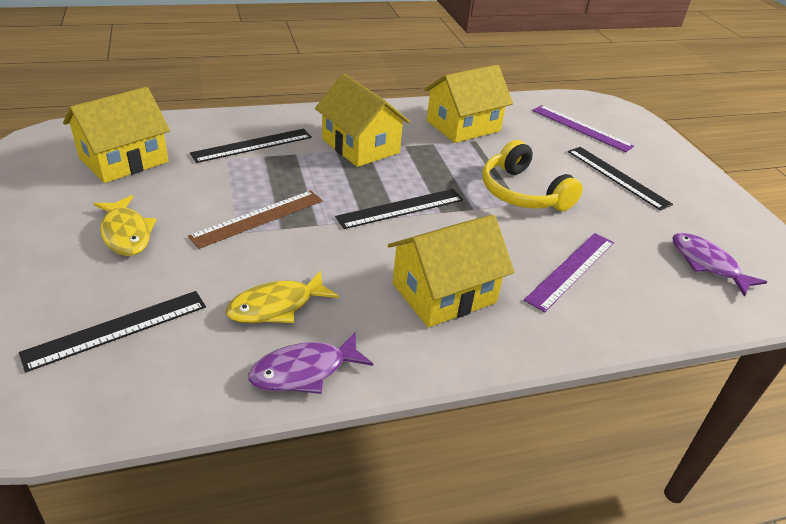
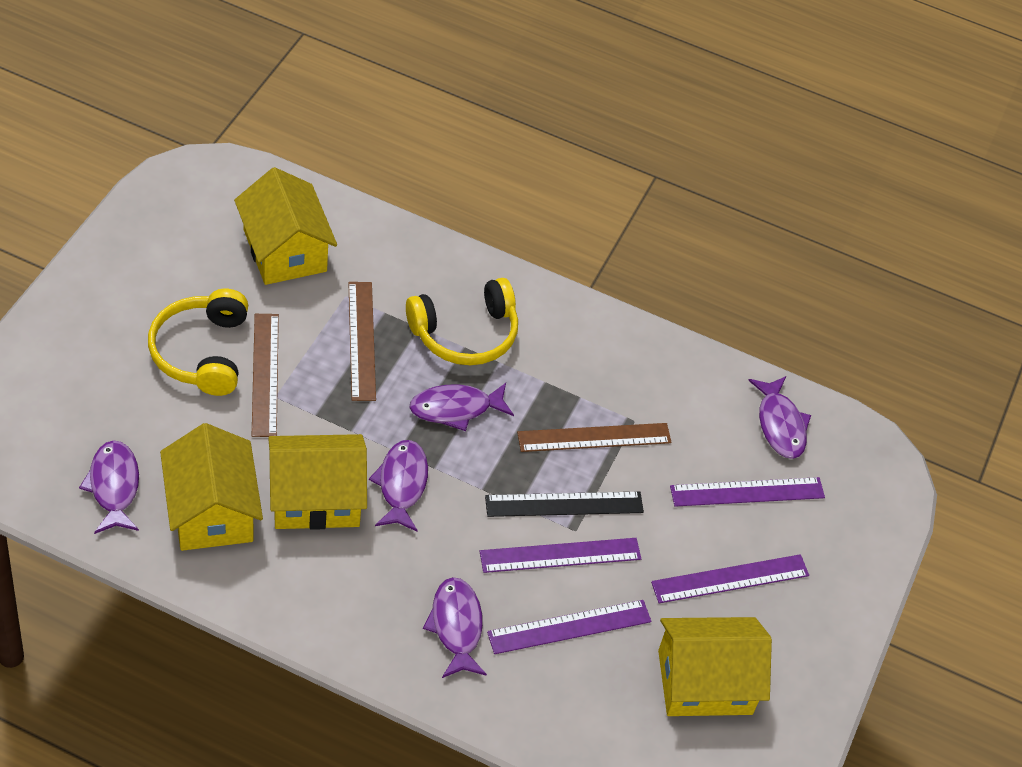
black ruler: [18,291,206,373] [190,129,312,163] [335,189,463,229] [568,147,673,211] = 4 -> [485,492,644,517] = 1
brown ruler: [188,190,323,249] = 1 -> [252,314,279,437] [349,282,376,401] [517,423,671,452] = 3
purple fish: [248,332,373,394] [672,233,767,297] = 2 -> [79,440,139,534] [369,440,428,532] [409,383,514,431] [423,577,487,678] [748,376,811,459] = 5
purple ruler: [524,233,614,312] [532,105,634,152] = 2 -> [480,538,641,573] [487,600,652,654] [651,554,809,603] [670,477,825,507] = 4
yellow fish: [94,195,156,256] [226,270,339,323] = 2 -> none = 0
yellow headphones: [483,140,583,211] = 1 -> [148,289,248,396] [406,278,518,365] = 2

